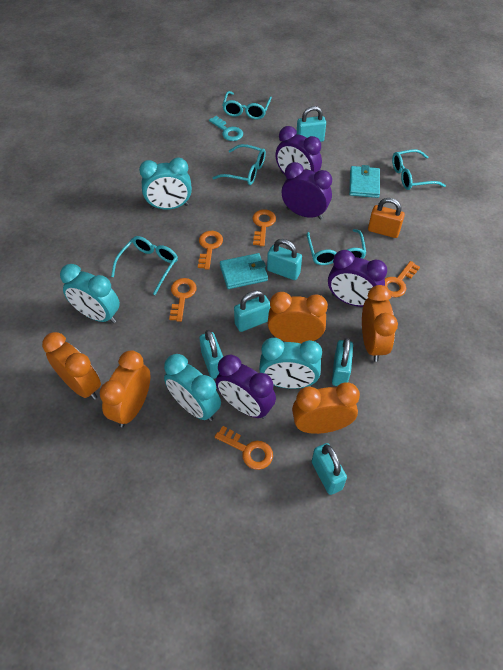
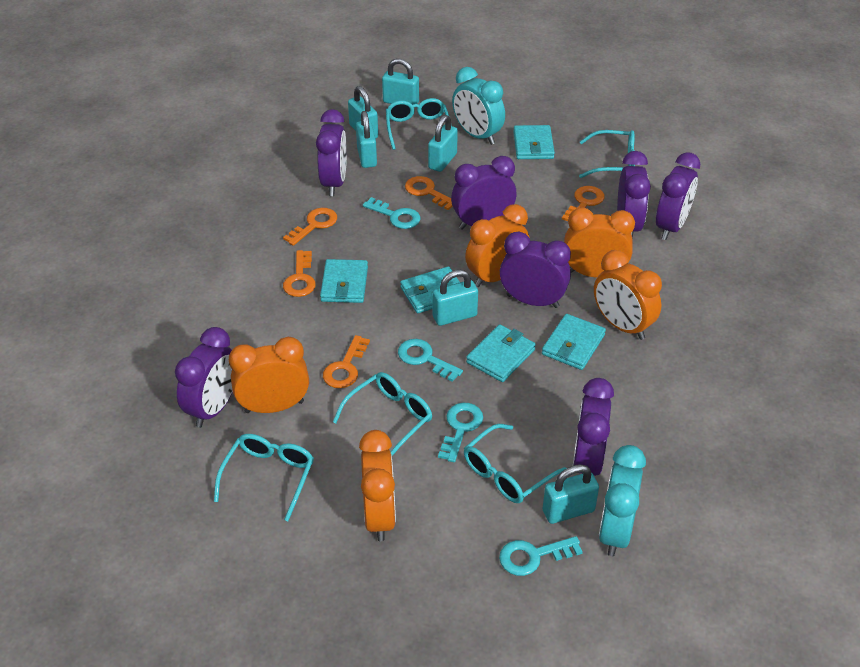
orange padlock: [368,198,405,238] = 1 -> none = 0
purple clock: [216,355,276,419] [275,126,322,174] [282,162,332,220] [328,250,387,307] = 4 -> [175,327,233,428] [316,109,347,196] [451,156,516,230] [500,231,571,308] [573,378,614,476] [617,151,651,238] [656,152,700,240] = 7
turquoise clock: [60,264,120,323] [139,157,192,210] [164,354,221,421] [259,338,322,389] = 4 -> [452,67,505,145] [599,445,646,556] = 2
turquoise key: [209,116,243,141] = 1 -> [363,197,420,229] [398,339,463,382] [438,403,483,462] [499,536,583,576] = 4
turquoise wallet: [220,253,268,289] [349,165,380,198] = 2 -> [320,259,368,303] [400,266,460,313] [466,324,536,382] [513,125,555,159] [542,314,606,370] = 5

